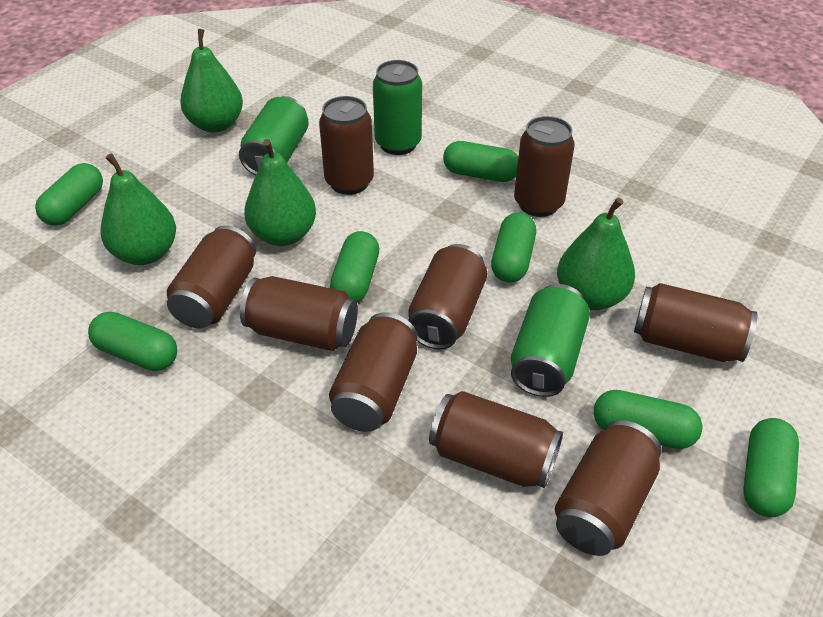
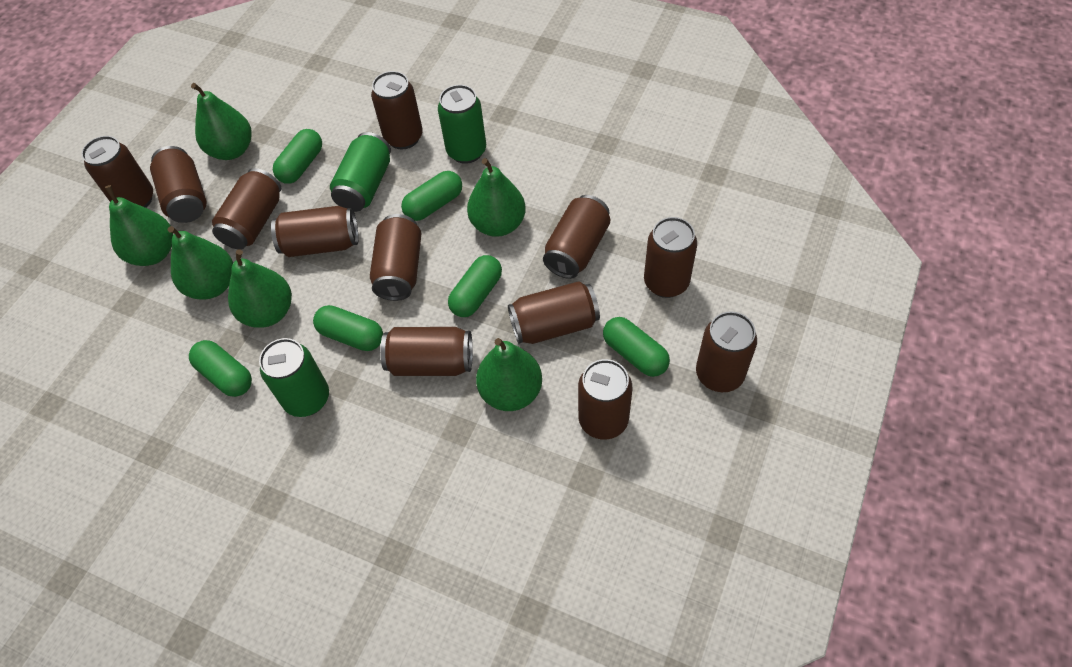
brown can: [167,225,256,329] [240,276,358,351] [319,96,374,195] [329,312,418,432] [408,244,487,350] [429,391,563,488] [514,116,575,217] [555,420,661,556] [634,283,757,362] = 9 -> [81,136,153,208] [150,146,207,223] [212,168,282,250] [271,206,359,257] [370,214,422,301] [371,71,423,149] [380,327,473,376] [508,281,600,344] [543,195,610,279] [578,359,632,439] [644,217,697,298] [696,311,757,392] = 12
green capsule: [35,163,103,226] [88,312,177,371] [330,231,379,303] [443,141,518,182] [491,212,536,283] [594,390,702,449] [743,418,799,517] = 7 -> [189,340,252,397] [273,129,322,184] [313,305,383,351] [401,171,462,221] [448,255,502,317] [603,317,670,377] = 6
green pear: [100,153,176,265] [180,29,243,133] [244,139,316,246] [557,197,635,310] = 4 -> [105,185,173,266] [168,226,233,300] [191,83,252,160] [228,249,292,328] [467,158,526,237] [476,338,542,411] = 6

